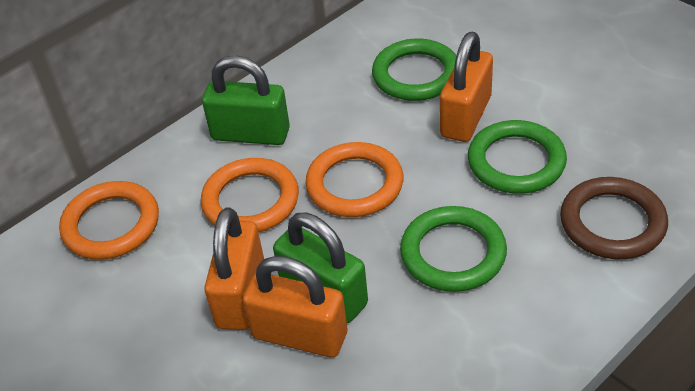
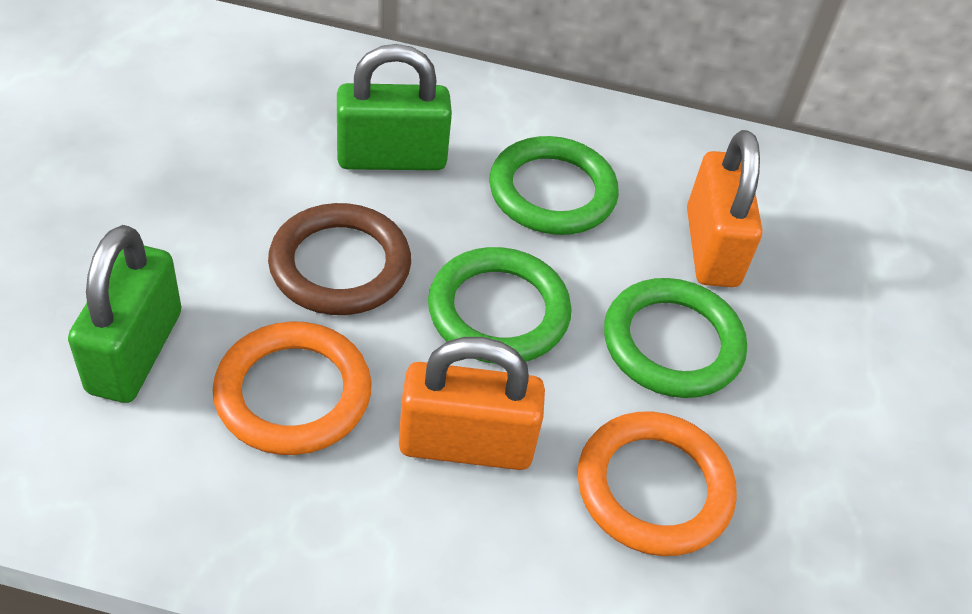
orange padlock: [204,208,264,330] [242,256,347,357] [440,32,493,142] = 3 -> [399,337,545,470] [687,130,762,287] = 2
orange ring: [59,181,159,260] [201,158,299,232] [305,142,403,217] = 3 -> [213,321,372,455] [578,412,737,556] = 2

